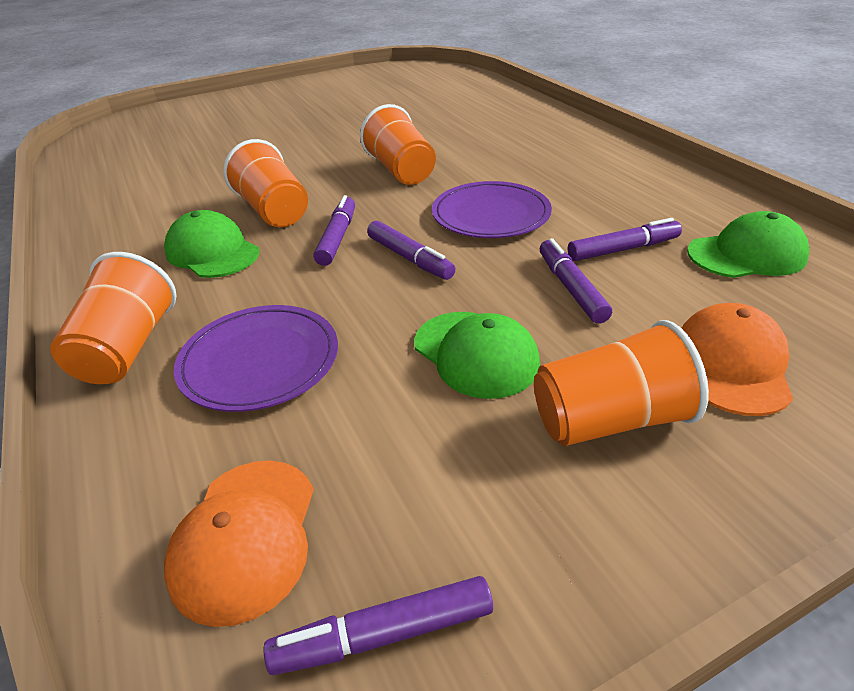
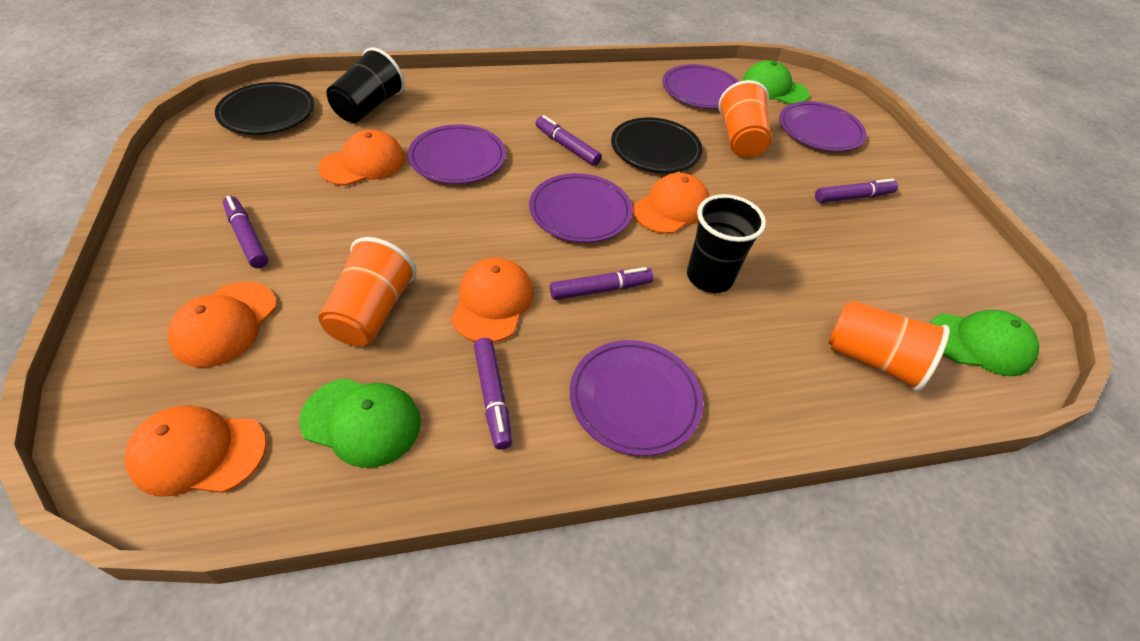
black cup: none = 0 -> [327,47,405,123] [687,194,766,293] = 2
black plate: none = 0 -> [215,82,314,135] [611,117,703,173] = 2
orange cap: [164,461,314,627] [682,303,793,416] = 2 -> [125,405,266,497] [168,282,277,367] [318,130,405,186] [451,257,534,342] [632,173,710,234] = 5
orange cup: [50,252,177,384] [223,139,308,227] [360,104,436,185] [534,320,709,446] = 4 -> [318,237,417,346] [719,80,772,158] [828,300,950,391] = 3
purple plate: [174,305,338,412] [432,181,552,238] = 2 -> [408,124,506,184] [529,173,633,243] [570,340,703,456] [662,64,739,109] [779,101,867,152] = 5

